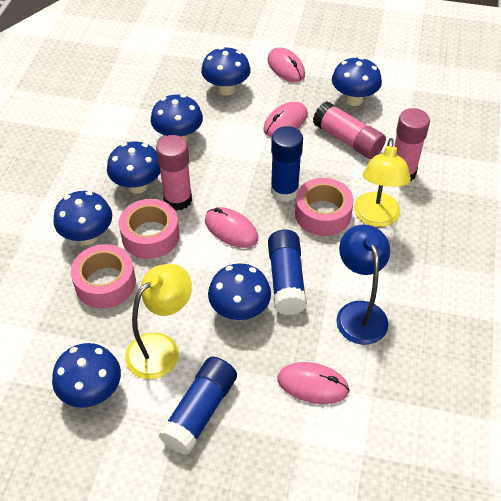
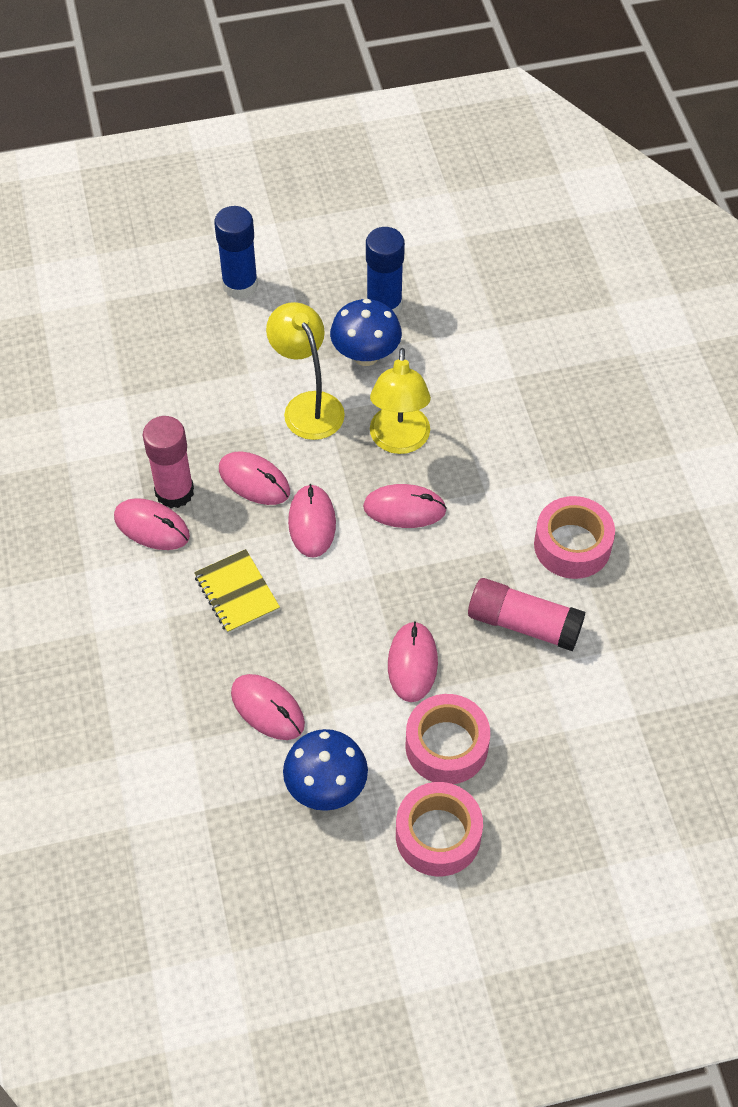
blue glue stick: [158,357,237,455] [268,229,307,315] [271,126,303,202] = 3 -> [214,206,258,299] [366,227,405,315] = 2
blue lamp: [336,225,390,345] = 1 -> none = 0
blue mushroom: [52,343,121,408] [53,191,112,245] [107,141,161,194] [151,95,203,141] [201,47,251,96] [208,263,271,321] [332,57,382,106] = 7 -> [283,729,368,811] [330,299,402,366] = 2
pink glue stick: [156,135,192,211] [313,101,386,159] [394,108,430,182] = 3 -> [142,416,194,508] [468,578,585,651] = 2
pink mouse: [205,207,258,248] [263,102,308,137] [267,47,305,82] [277,362,350,404] = 4 -> [114,498,190,550] [219,451,290,505] [231,674,305,740] [288,484,336,558] [363,484,447,528] [388,621,438,702] = 6
yellow notebook: none = 0 -> [194,549,280,633] = 1

